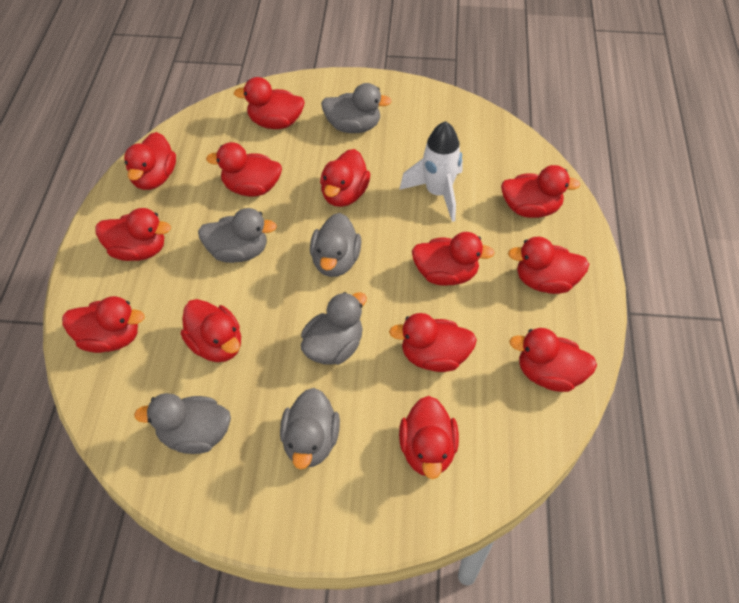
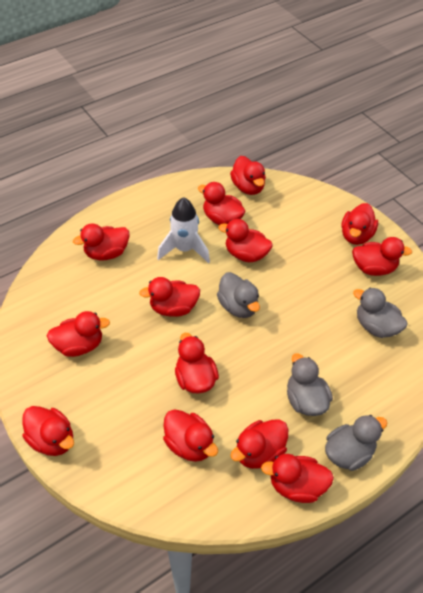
grey duck: [134,393,231,454] [198,208,277,263] [280,388,340,470] [301,292,367,365] [310,213,362,277] [321,83,392,133] = 6 -> [217,272,260,318] [287,353,333,416] [325,415,387,471] [353,288,408,338] = 4

